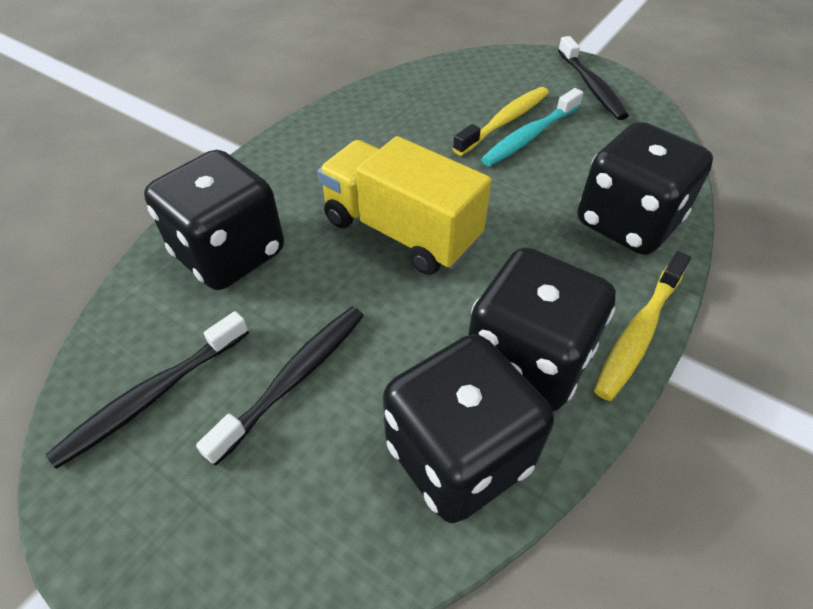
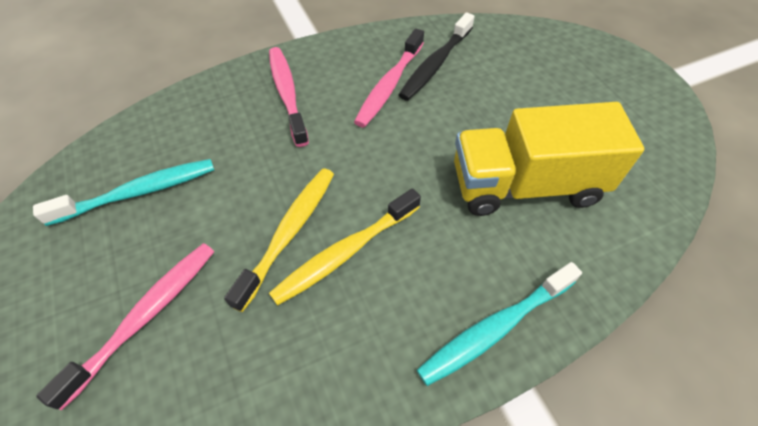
black dice: [144,150,284,290] [383,334,554,523] [468,247,616,411] [578,122,713,255] = 4 -> none = 0
black toothbrush: [46,311,249,469] [196,307,364,466] [558,36,629,120] = 3 -> [399,12,475,101] = 1
pink toothbrush: none = 0 -> [36,243,214,410] [269,47,309,147] [354,28,424,127] = 3
turquoise toothbrush: [481,88,583,166] = 1 -> [33,159,214,226] [417,262,582,386] = 2

